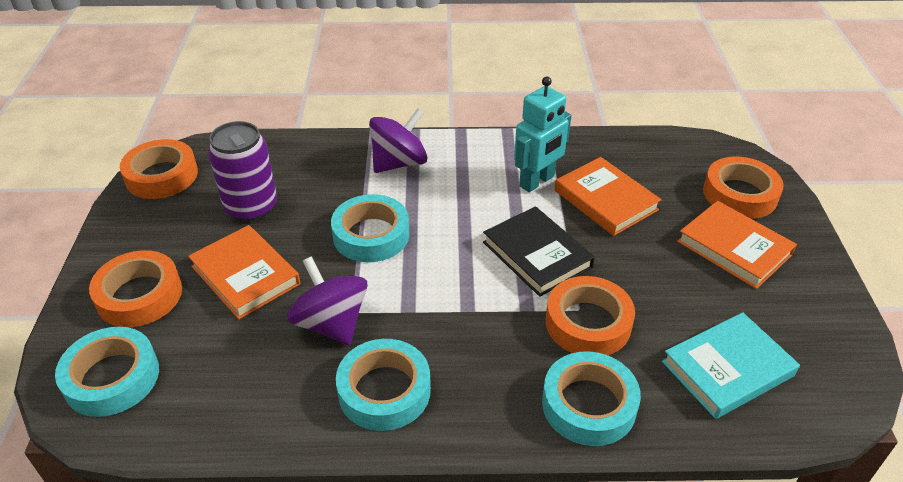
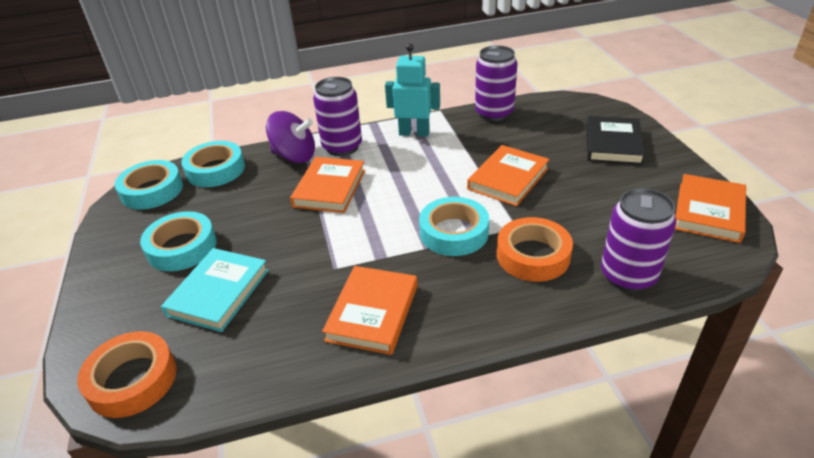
orange book: [188,225,300,319] [554,157,662,236] [677,201,797,289] = 3 -> [290,157,365,213] [322,266,417,355] [467,145,550,206] [675,174,746,243] = 4
orange tape: [89,250,182,327] [120,139,198,199] [546,276,635,355] [703,157,784,219] = 4 -> [77,331,177,418] [497,217,573,282] = 2
purple can: [208,121,277,222] = 1 -> [313,77,362,156] [475,46,517,122] [601,188,676,292] = 3
purple spinning top: [287,256,368,345] [369,108,427,173] = 2 -> [266,111,315,163] = 1

